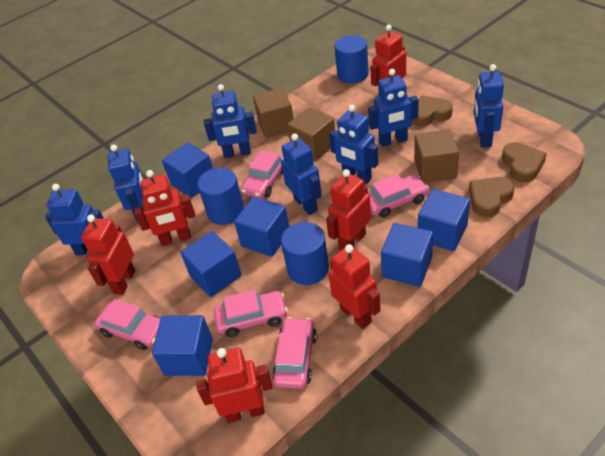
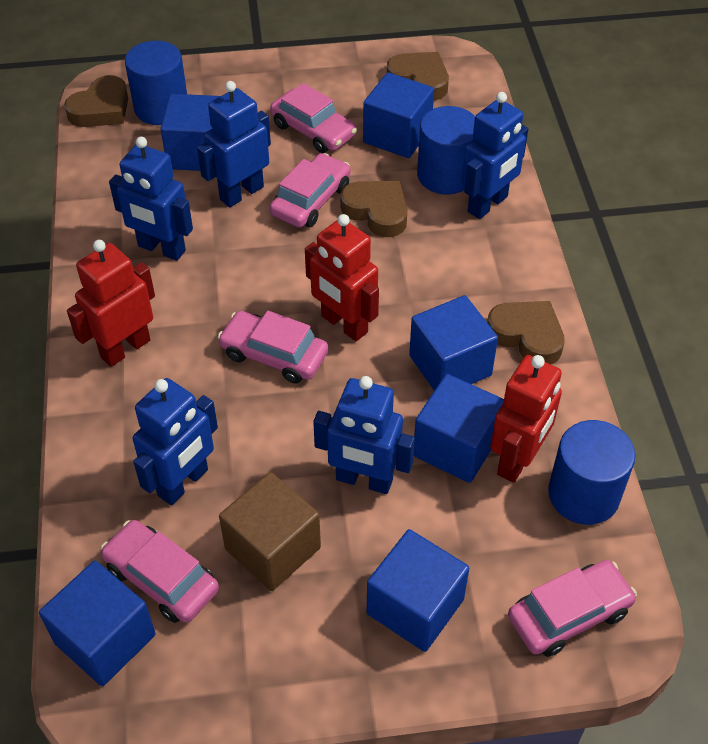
blue robot: [45,184,104,255] [108,144,143,223] [204,84,257,158] [281,133,322,215] [329,105,378,184] [368,69,419,147] [474,64,504,148] = 7 -> [109,137,193,261] [133,378,218,505] [197,81,271,207] [313,376,415,494] [462,92,528,219] = 5
brown cube: [253,87,294,138] [287,107,335,161] [414,129,459,183] = 3 -> [219,472,321,591] = 1
brown heart: [412,95,453,126] [469,177,514,217] [502,142,547,182] = 3 -> [64,75,128,127] [340,181,407,237] [387,52,449,101] [487,301,565,364] = 4
red robot: [81,214,135,295] [134,170,195,246] [196,347,273,423] [326,169,371,250] [328,244,381,329] [370,25,406,97] = 6 -> [67,240,155,367] [305,214,379,341] [490,355,562,483] = 3

